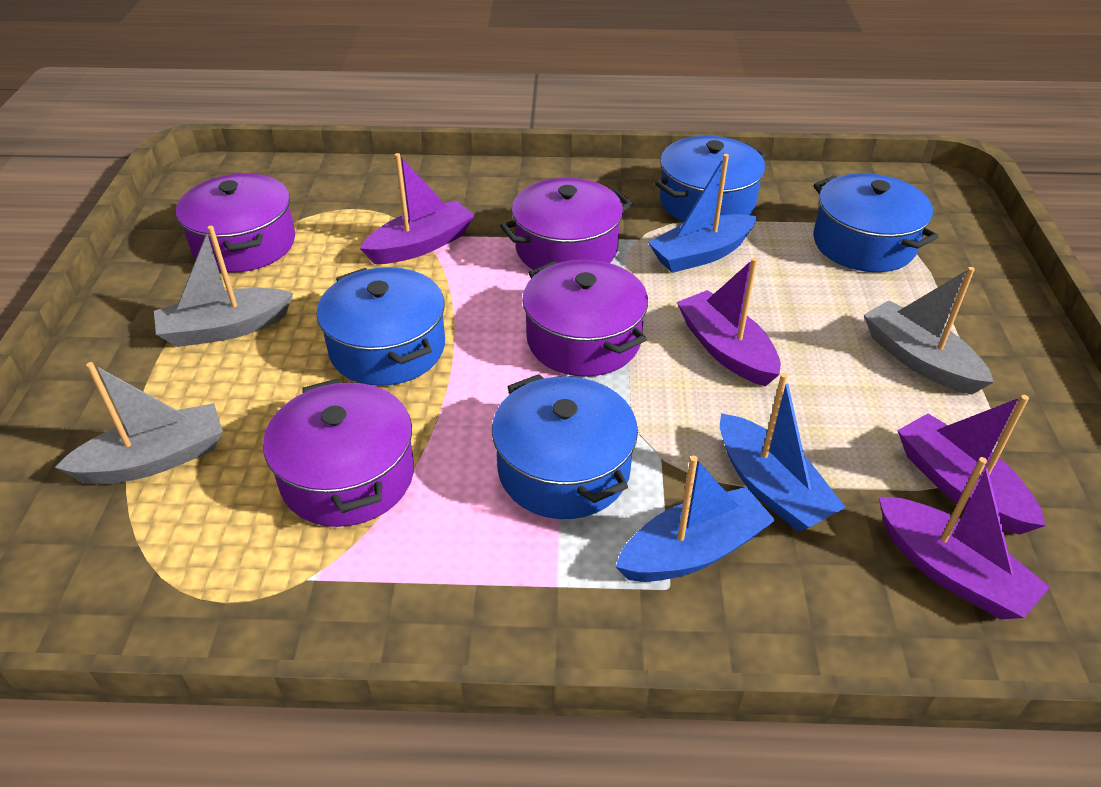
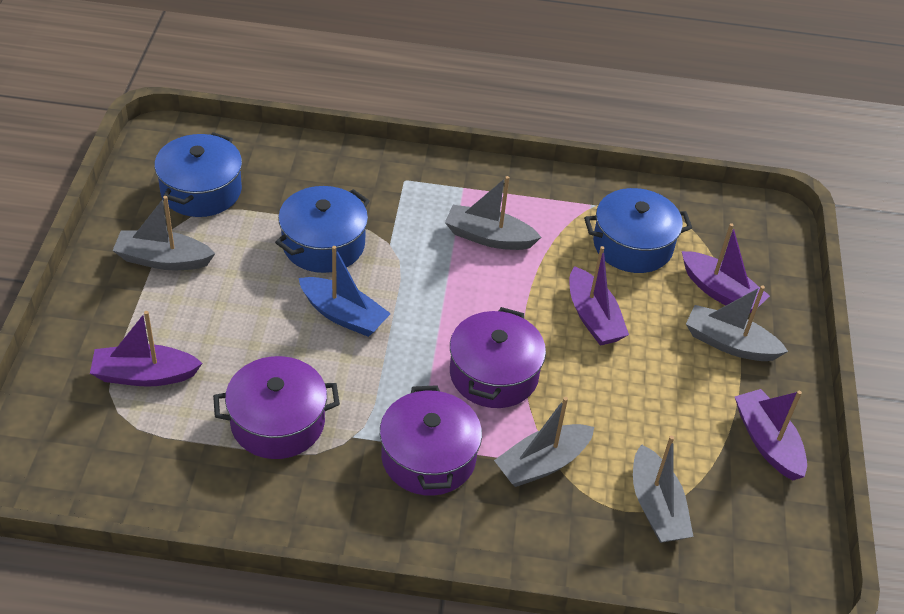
blue boat: [616,456,776,582] [648,154,757,273] [720,373,846,532] = 3 -> [299,246,391,337] = 1
blue pot: [316,267,445,386] [492,374,638,519] [655,136,766,222] [813,173,938,272] = 4 -> [154,132,242,217] [275,186,370,273] [584,188,692,273] = 3
grey boat: [55,362,223,484] [154,226,293,347] [864,267,994,395] = 3 -> [112,196,215,270] [445,176,541,250] [494,397,594,487] [633,436,694,543] [686,285,788,361] = 5
purple pot: [176,173,295,273] [263,378,414,527] [500,178,632,270] [522,260,648,377] = 4 -> [213,356,340,459] [380,385,482,496] [450,307,546,408] = 3

